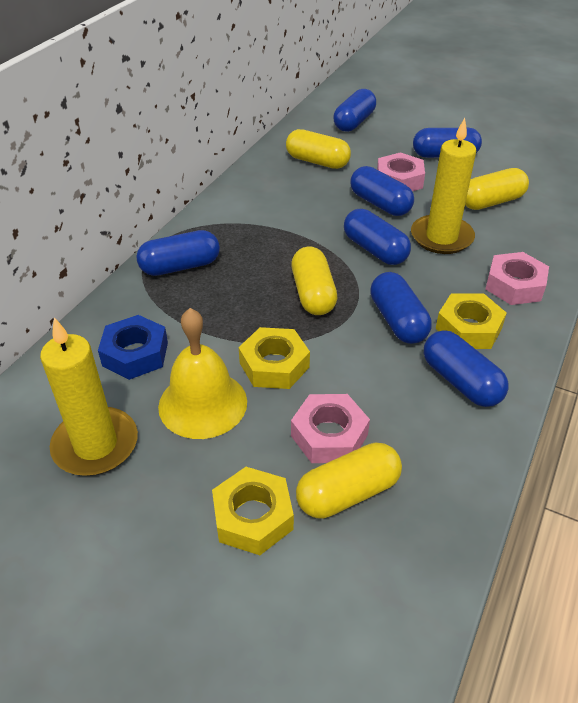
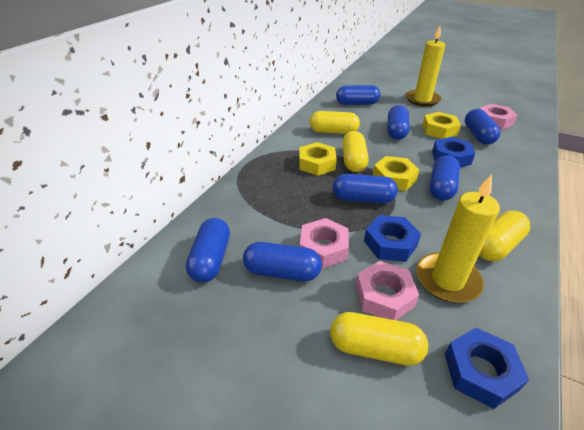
blue nut: [98,315,168,380] = 1 -> [364,215,421,262] [432,137,475,168] [445,328,529,409] = 3
yellow bell: [158,308,247,439] = 1 -> none = 0

